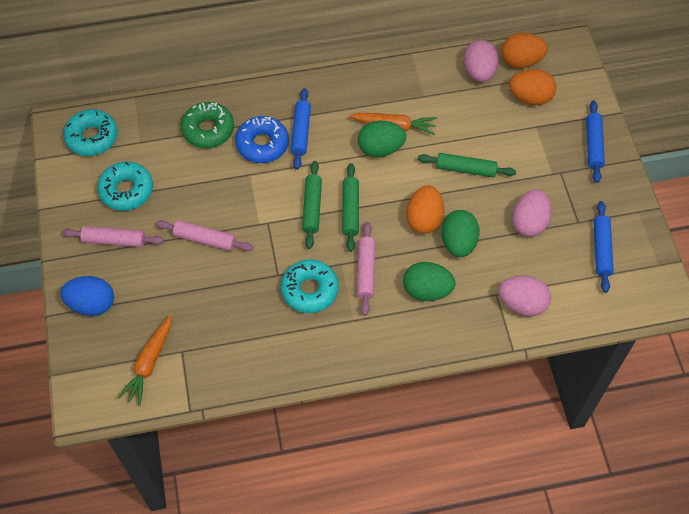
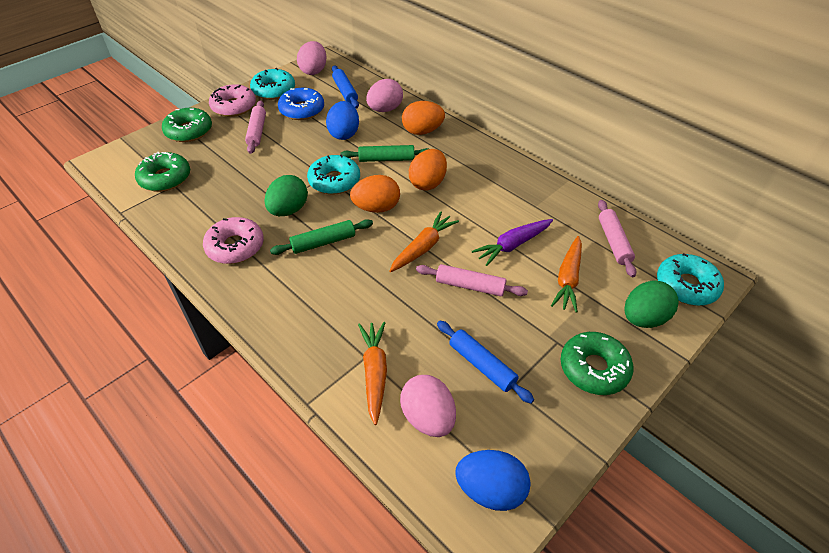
blue egg: [60,276,114,316] = 1 -> [326,101,359,140] [455,450,530,511] = 2
blue rolling pin: [291,88,311,170] [586,100,605,183] [594,201,614,293] = 3 -> [332,66,359,108] [437,321,534,404] = 2
green donut: [181,102,234,148] = 1 -> [135,152,190,192] [162,108,212,142] [560,332,633,395] = 3
green egg: [358,121,406,157] [403,262,456,301] [441,210,480,257] = 3 -> [265,175,308,216] [624,281,679,328] = 2
green rolling pin: [302,161,322,249] [342,163,359,252] [418,153,516,178] = 3 -> [270,219,373,255] [340,145,428,162] = 2
orange carrot: [118,315,172,406] [349,113,437,135] = 2 -> [358,322,387,425] [389,211,459,272] [551,236,582,312] = 3
pink donut: none = 0 -> [203,217,264,264] [209,84,256,117] = 2
purple carrot: none = 0 -> [472,219,553,266] = 1

